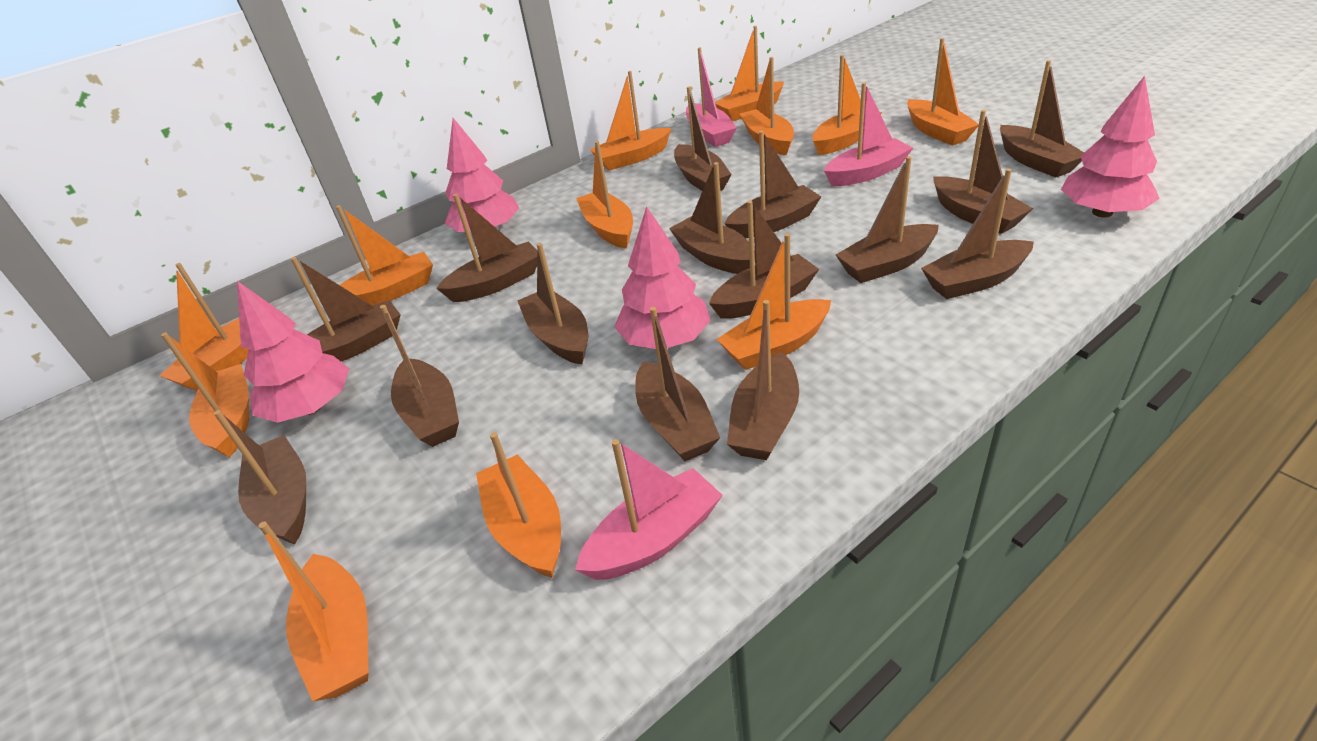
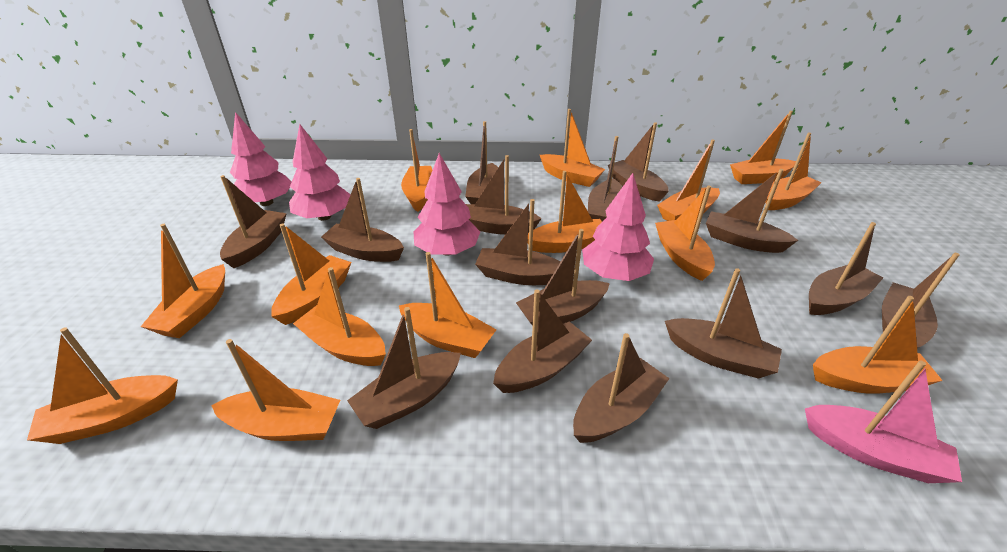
orange boat: [159,263,248,391] [161,332,249,458] [258,522,369,702] [336,205,433,305] [476,432,561,578] [576,141,633,249] [590,71,671,170] [715,26,784,122] [717,233,831,370] [740,57,794,155] [812,55,882,155] [907,38,979,146] = 12 -> [27,327,178,444] [141,224,225,338] [211,339,340,441] [271,223,351,325] [293,267,386,366] [399,252,497,358] [401,129,432,212] [528,171,602,253] [540,109,605,187] [655,185,715,281] [657,140,720,221] [730,111,796,184] [766,132,822,210] [813,296,943,394] = 14
pink boat: [575,439,723,580] [686,47,737,147] [824,82,913,186] = 3 -> [805,360,962,483] = 1

